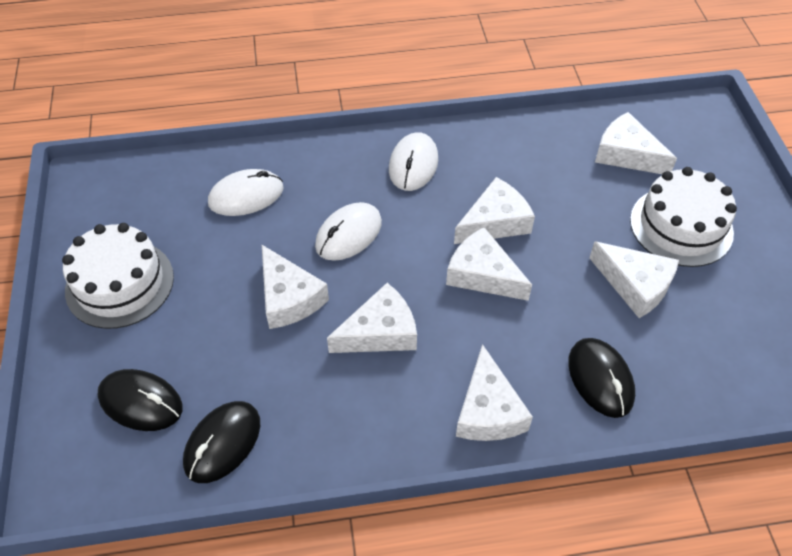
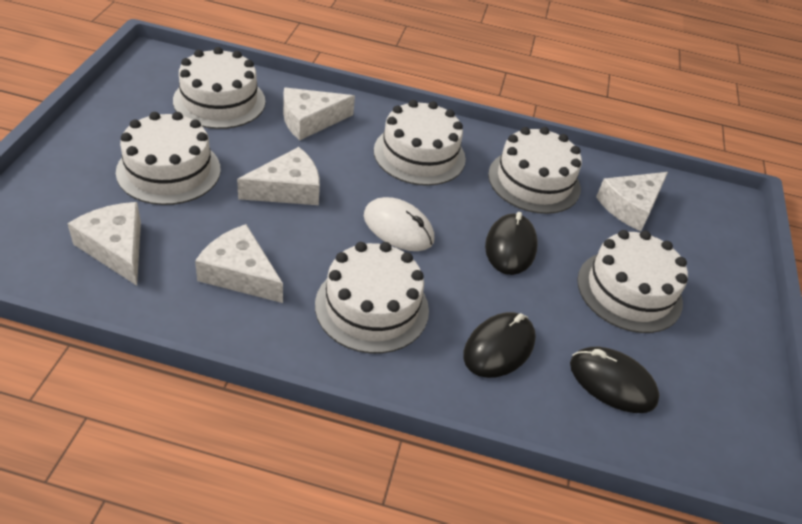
white cake: [62,223,174,329] [630,167,737,267] = 2 -> [116,112,221,205] [173,47,265,129] [315,242,429,354] [374,100,466,186] [488,127,582,214] [577,230,688,333] = 6
white cheese: [262,245,329,329] [327,283,417,353] [446,227,532,301] [454,177,535,244] [456,344,533,441] [589,241,679,318] [595,112,677,174] = 7 -> [67,202,141,286] [195,224,283,303] [237,147,320,205] [283,87,355,140] [596,172,668,231] = 5
white mouse: [208,169,284,216] [315,202,382,261] [389,132,438,191] = 3 -> [364,197,434,251] = 1

